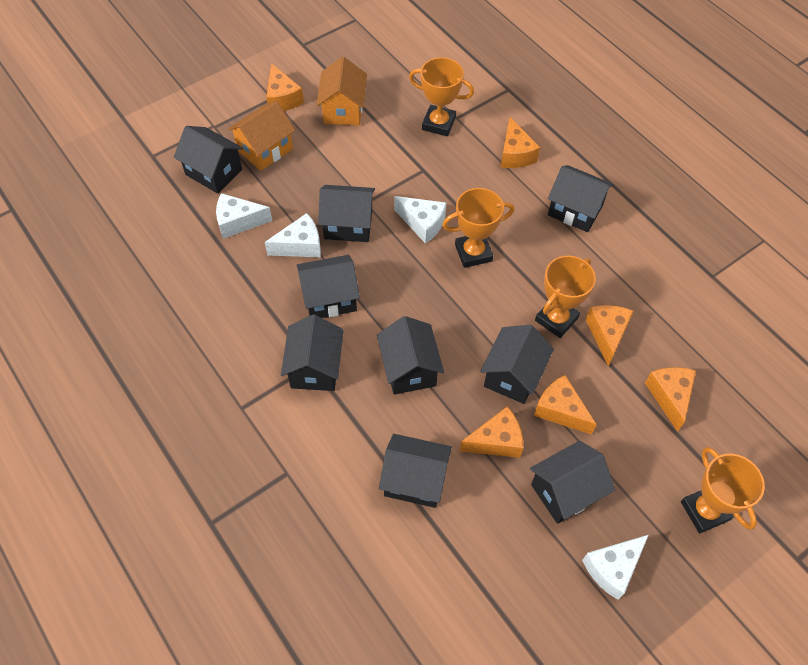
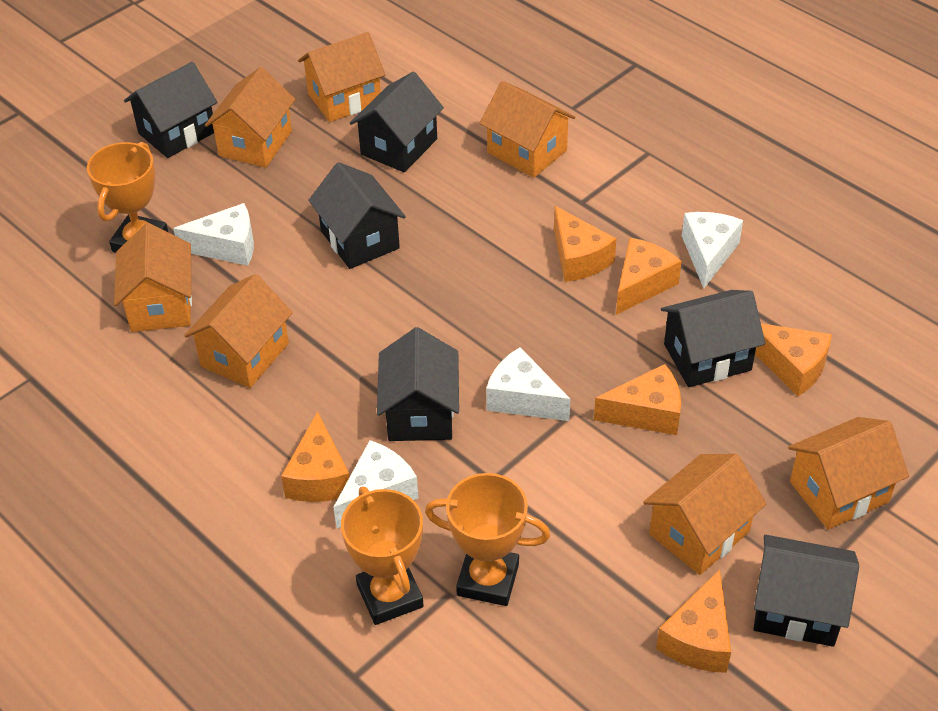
black house: [174,126,243,194] [281,314,344,391] [296,255,360,318] [318,185,375,242] [377,316,444,395] [379,434,452,508] [480,325,554,404] [530,441,615,524] [548,165,614,232] = 9 -> [124,62,217,158] [308,162,406,269] [350,72,444,172] [377,327,459,441] [661,290,765,387] [754,535,859,647] = 6
orange house: [228,101,295,171] [317,56,367,126] = 2 -> [114,223,192,332] [184,274,293,388] [205,67,295,168] [298,32,385,122] [480,81,576,178] [643,454,766,575] [788,417,909,529] = 7
orange trophy: [409,57,474,136] [442,188,514,268] [535,256,596,338] [681,447,765,533] = 4 -> [87,142,168,253] [341,486,424,625] [425,473,550,606] = 3

